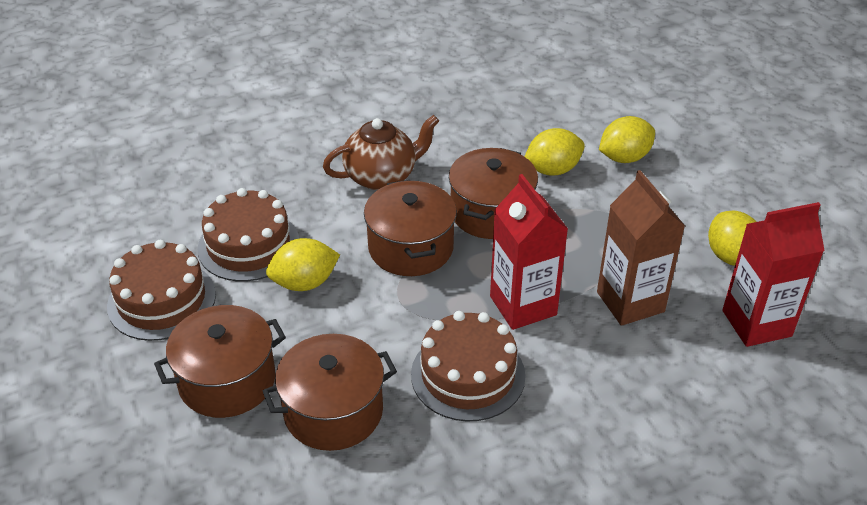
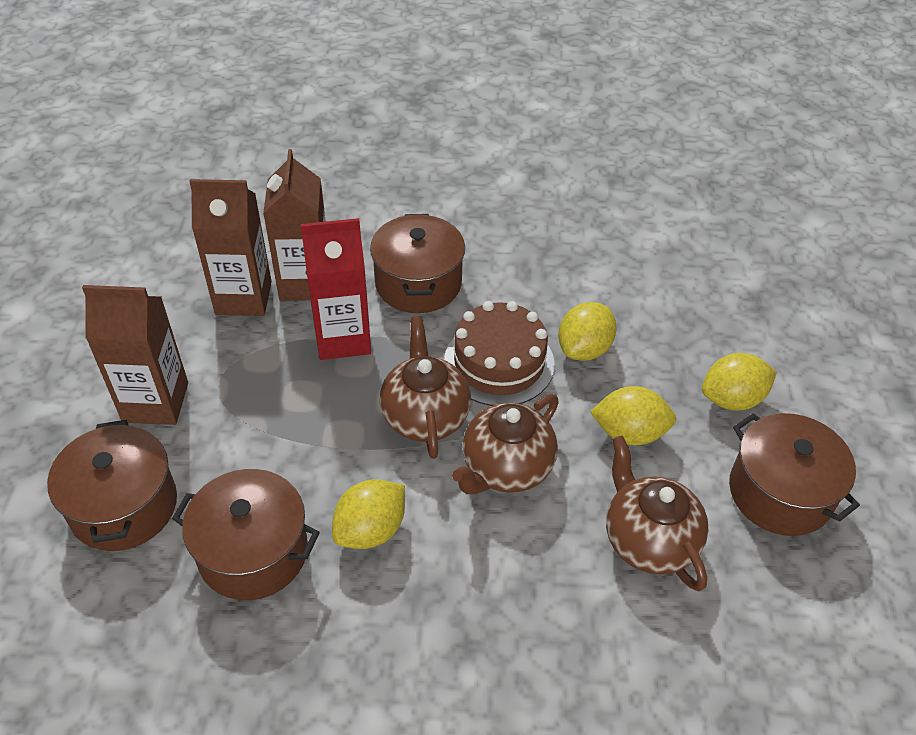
brown cake: [107,240,216,341] [197,188,299,281] [411,311,526,422] = 3 -> [444,301,555,406] = 1
brown carton: [597,170,685,326] = 1 -> [82,285,188,425] [189,179,272,316] [263,149,326,301] = 3
brown teapot: [323,115,439,190] = 1 -> [380,316,471,459] [452,394,559,494] [606,436,709,591] = 3
red carton: [490,174,568,330] [722,202,825,347] = 2 -> [301,218,371,360] = 1

